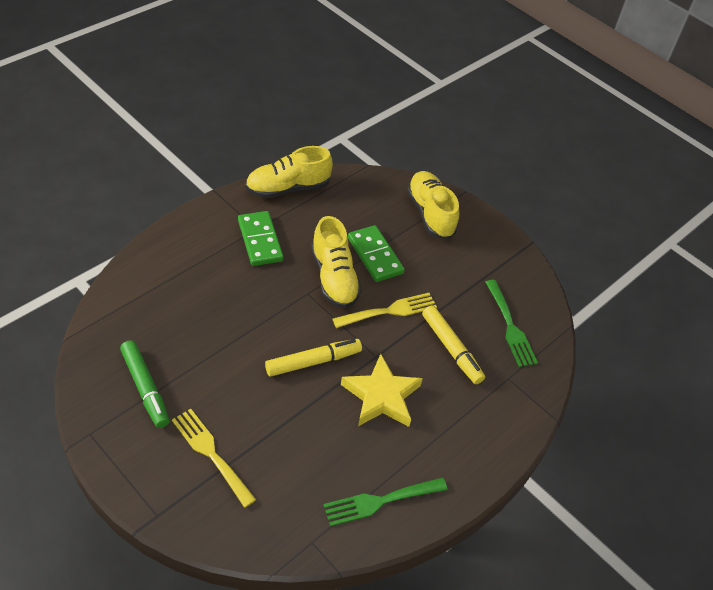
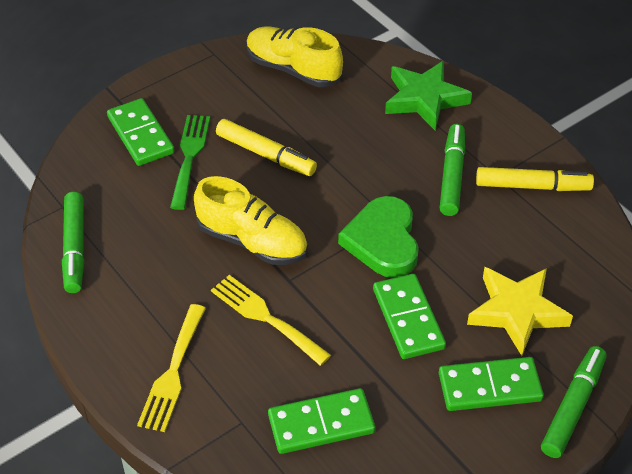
green domino: [238,211,284,266] [348,225,405,282] = 2 -> [107,98,175,166] [268,388,375,454] [373,274,446,359] [439,357,544,411] = 4
green fork: [323,478,448,526] [485,280,538,367] = 2 -> [170,115,210,210] = 1
green heart: none = 0 -> [338,196,419,278] = 1
green marker: [120,340,170,428] = 1 -> [62,192,84,293] [440,124,465,216] [541,346,607,458] = 3
green star: none = 0 -> [385,61,472,131] = 1
yellow shoe: [246,146,333,198] [311,216,362,309] [407,171,459,239] = 3 -> [194,176,308,265] [246,27,343,87] = 2

